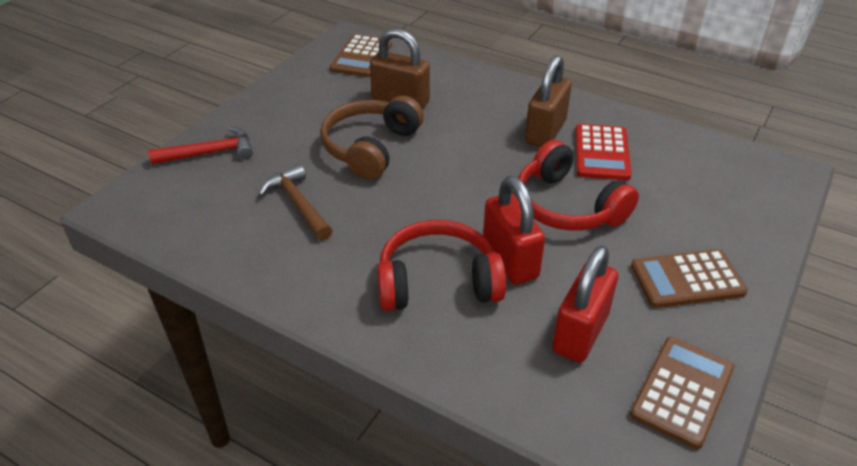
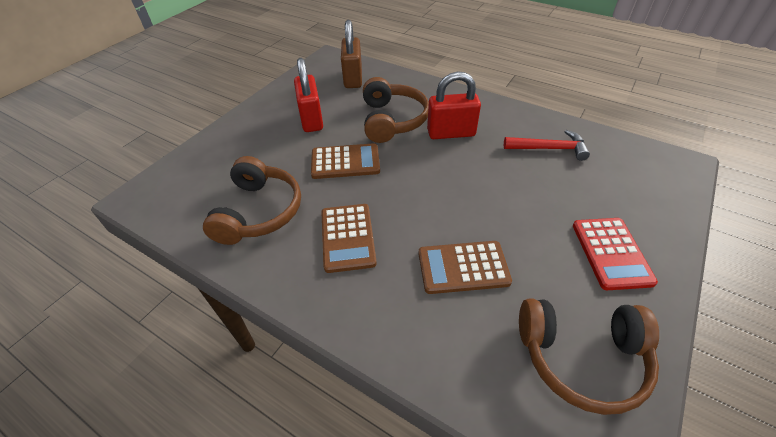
brown hammer: [258,164,333,240] = 1 -> none = 0
brown headphones: [320,95,424,180] = 1 -> [203,156,301,245] [363,77,429,143] [519,298,659,415] = 3
brown padlock: [370,28,430,110] [525,55,572,147] = 2 -> [341,20,362,88] = 1
red headphones: [377,220,506,311] [517,140,639,231] = 2 -> none = 0

